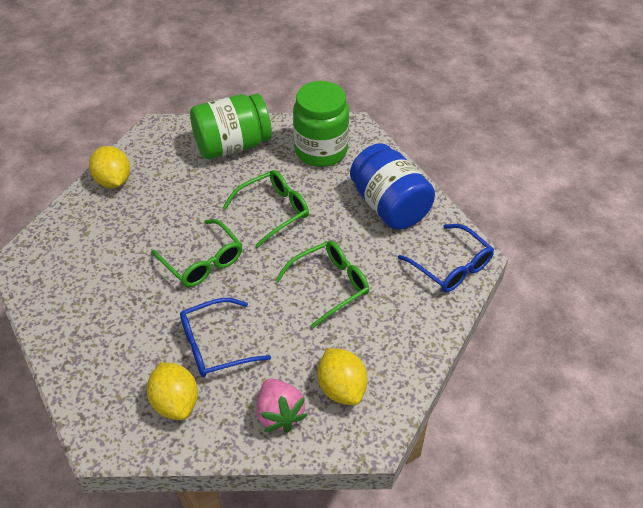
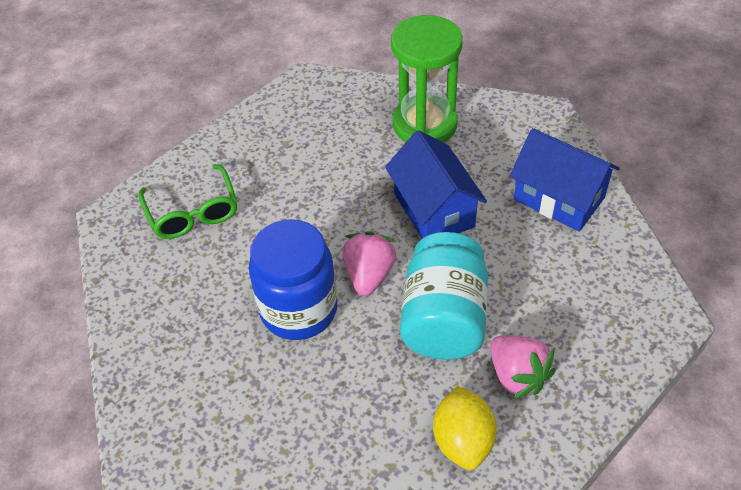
blue glasses: [180,298,271,377] [398,224,494,292] = 2 -> none = 0
blue house: none = 0 -> [385,130,487,238] [510,128,620,232] = 2
green glasses: [151,219,242,287] [223,170,309,247] [275,241,369,328] = 3 -> [138,164,237,239] = 1
green hourglass: none = 0 -> [391,15,463,143] = 1
green jar: [190,94,272,159] [293,81,349,167] = 2 -> none = 0
pink strawberry: [257,379,308,433] = 1 -> [342,231,396,296] [490,335,556,399] = 2
turquoise jar: none = 0 -> [400,232,488,360] = 1
yellow lemon: [89,146,130,188] [147,362,198,420] [318,348,368,405] = 3 -> [433,386,497,470] = 1

